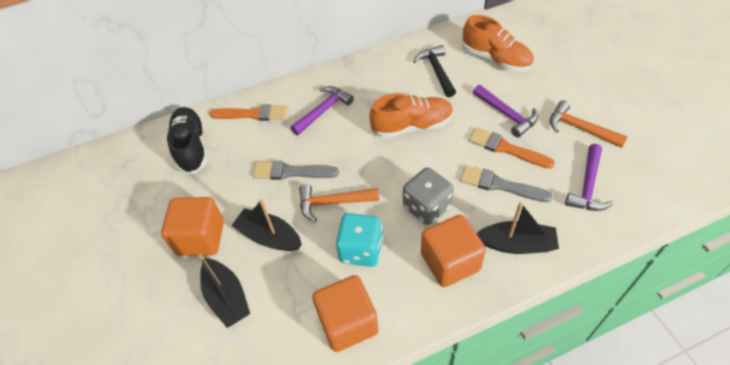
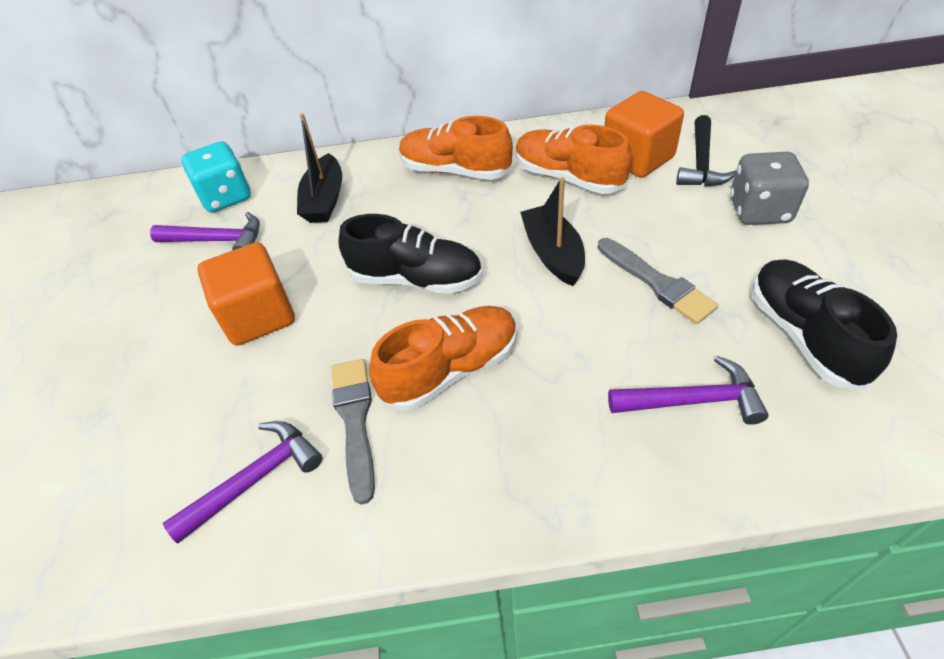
black boat: [198,254,250,328] [231,200,302,251] [476,202,559,254] = 3 -> [297,113,342,223] [520,177,585,286] = 2
black shoe: [167,107,208,174] = 1 -> [338,214,483,294] [752,259,897,390] = 2
orange brush: [209,104,287,121] [469,127,555,169] = 2 -> none = 0
orange cube: [161,197,224,256] [312,275,379,352] [421,215,486,287] = 3 -> [197,242,295,345] [604,91,684,178] = 2
orange hammer: [299,184,379,222] [550,100,628,148] = 2 -> none = 0
orange shoe: [370,94,453,138] [463,15,534,72] = 2 -> [369,306,518,411] [399,116,513,180] [516,125,632,194] = 3

